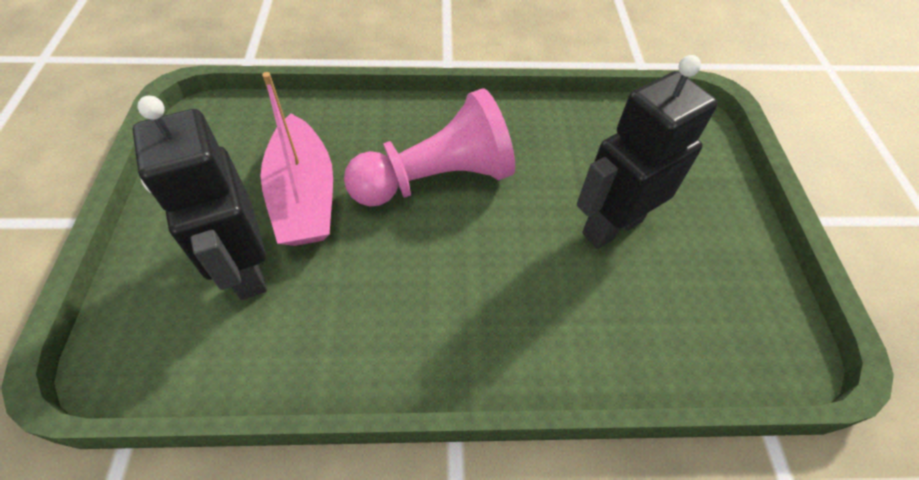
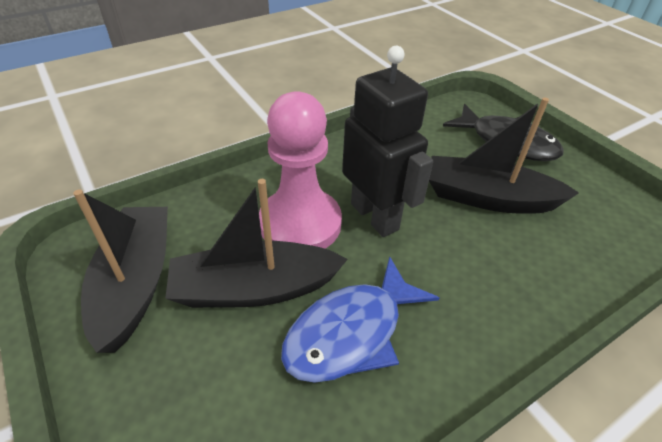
black boat: none = 0 -> [73,189,168,353] [165,179,348,308] [429,97,579,214] = 3
black fish: none = 0 -> [443,104,564,161] = 1
black robot: [132,96,267,300] [577,55,718,249] = 2 -> [342,46,433,237] = 1
blue fish: none = 0 -> [281,256,439,383] = 1
pink boat: [260,72,333,246] = 1 -> none = 0

